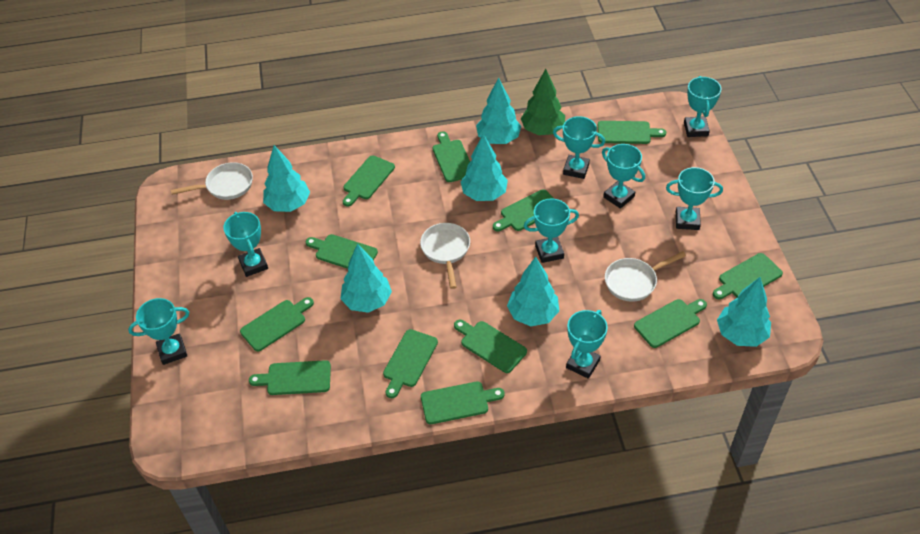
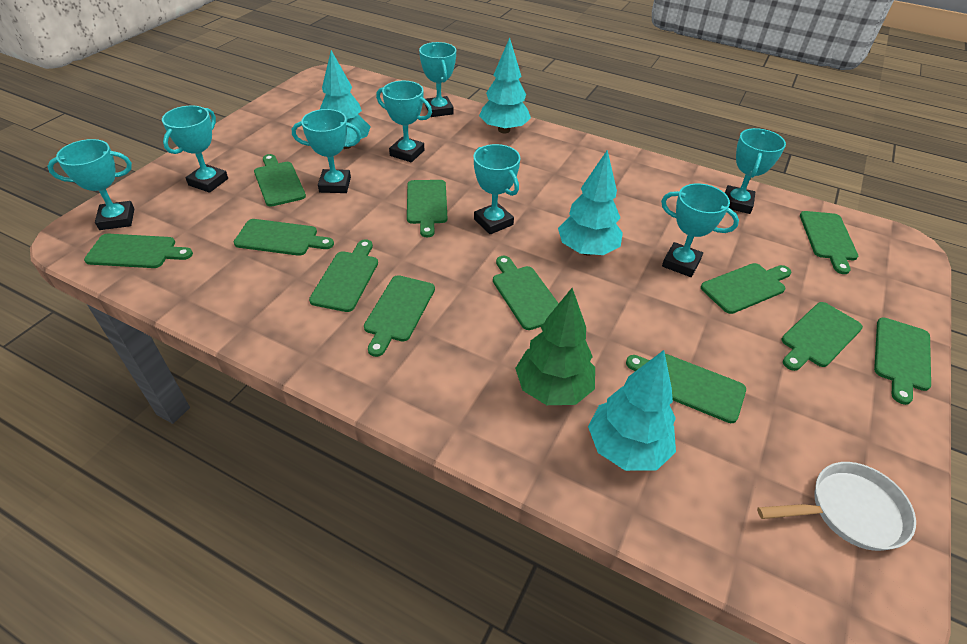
turquoise tree: [263,145,310,212] [340,243,392,313] [460,134,508,201] [476,78,521,144] [507,257,559,326] [717,277,771,347] = 6 -> [319,50,371,149] [479,38,531,133] [558,150,623,256] [588,350,676,471] = 4
white pan: [171,162,253,200] [420,223,470,289] [605,251,686,302] = 3 -> [757,462,916,551] = 1

